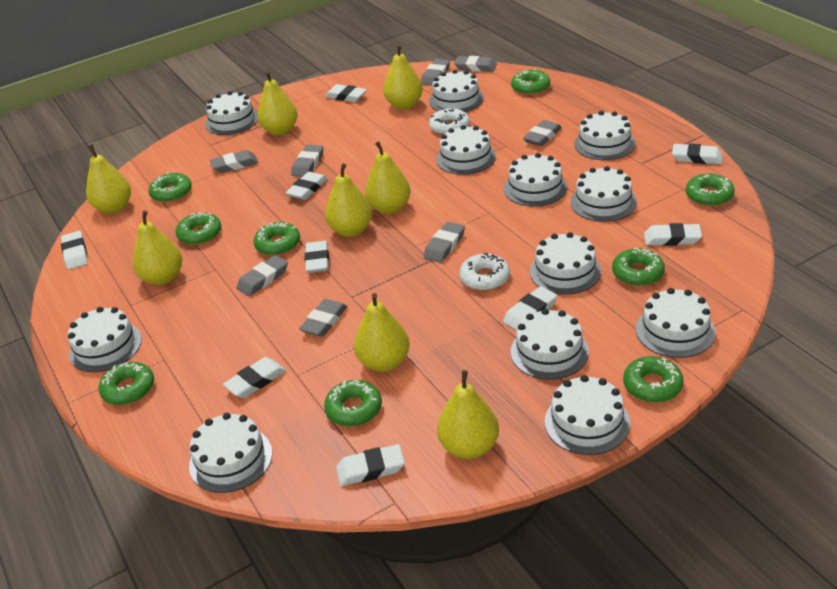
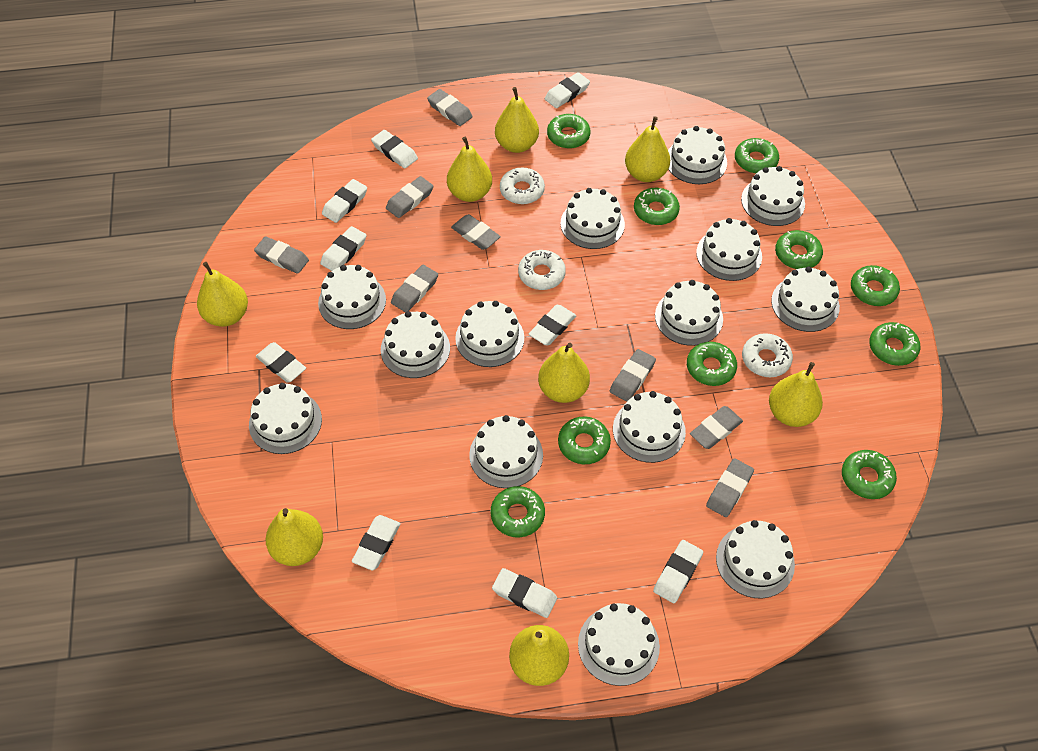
green donut: [99,362,154,405] [149,172,192,202] [176,212,221,245] [254,222,300,256] [324,380,382,426] [511,69,550,95] [612,248,665,286] [623,356,684,402] [686,173,735,206] = 9 -> [491,486,545,537] [547,114,590,148] [558,417,611,464] [634,188,680,225] [687,342,737,386] [735,138,779,174] [775,230,823,269] [842,450,897,499] [851,265,900,306] [869,322,920,366] = 10
white cake: [68,307,142,372] [189,413,272,493] [205,91,258,135] [429,70,484,112] [436,125,496,175] [504,153,567,206] [511,309,589,380] [530,232,601,295] [545,375,630,455] [571,166,637,222] [574,111,635,160] [636,288,716,358] = 12 -> [249,383,322,454] [318,265,386,329] [381,311,450,378] [455,301,524,367] [469,415,543,488] [561,188,625,249] [578,603,660,686] [613,391,686,463] [655,280,723,346] [668,126,727,184] [696,218,762,281] [716,520,795,598] [741,166,805,226] [771,267,840,332] = 14
white donut: [429,108,470,135] [459,253,510,291] = 2 -> [500,168,545,204] [518,250,566,290] [742,333,793,377] = 3

